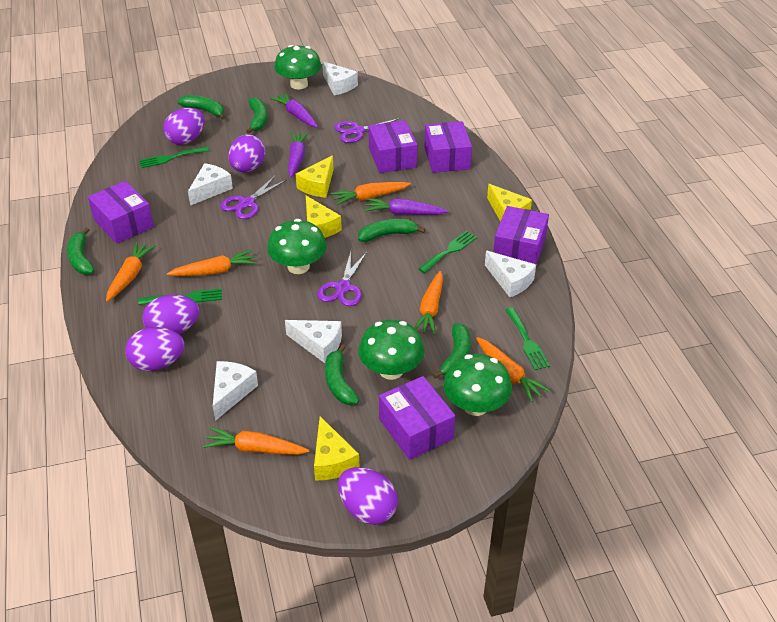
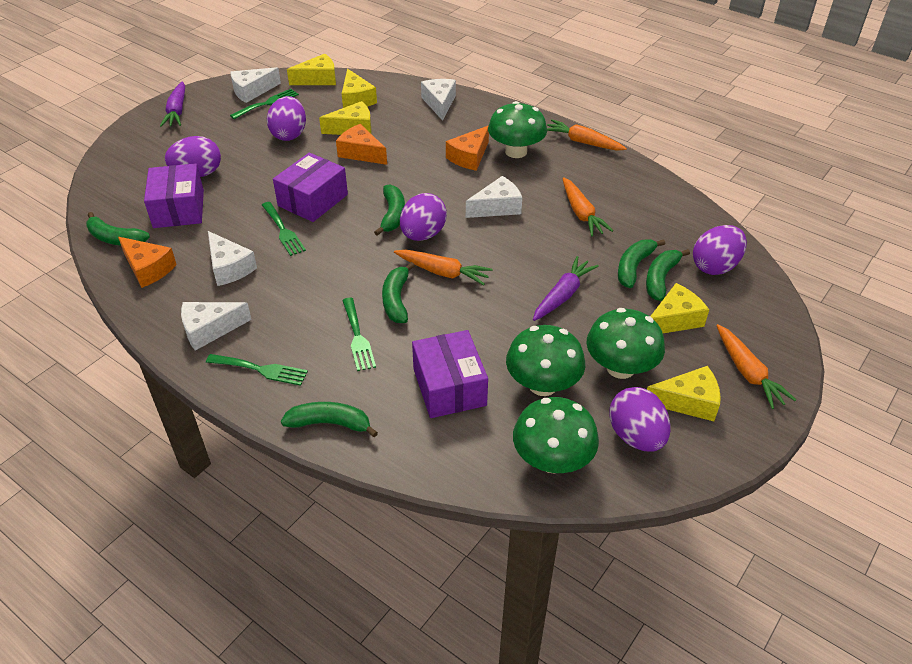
orange carrot: [106,242,156,302] [167,250,257,276] [203,427,309,455] [331,182,411,205] [414,271,443,335] [476,337,550,402] = 6 -> [394,250,492,286] [547,119,627,151] [562,177,613,237] [716,324,796,409] = 4
orange cheese: none = 0 -> [118,237,177,288] [336,124,387,165] [446,125,489,171] = 3
purple box: [88,181,154,244] [369,120,417,173] [379,376,455,460] [424,121,472,173] [493,206,549,265] = 5 -> [144,163,204,228] [273,153,348,222] [412,330,488,418] = 3
purple carrot: [270,92,318,128] [288,132,309,178] [365,198,448,215] = 3 -> [160,81,185,127] [533,256,599,321] = 2
purple scissors: [220,175,287,219] [317,251,367,306] [334,118,400,143] = 3 -> none = 0
yellow cheese: [296,156,334,198] [306,196,342,238] [314,416,359,480] [487,184,532,222] = 4 -> [287,54,336,85] [319,101,372,135] [342,69,377,108] [647,366,721,421] [650,283,709,333] = 5

